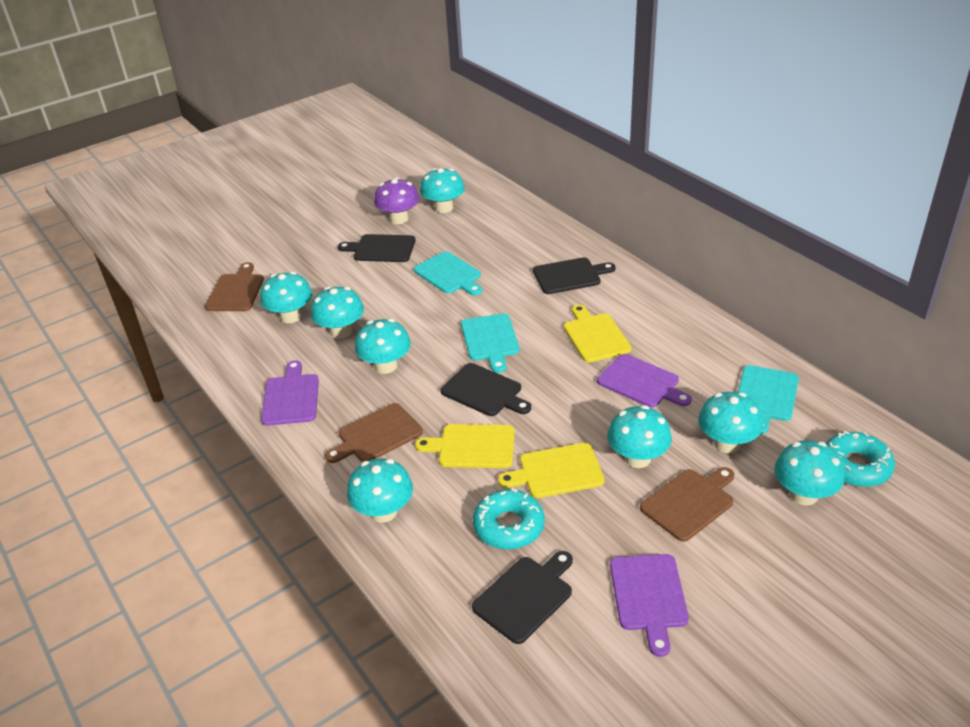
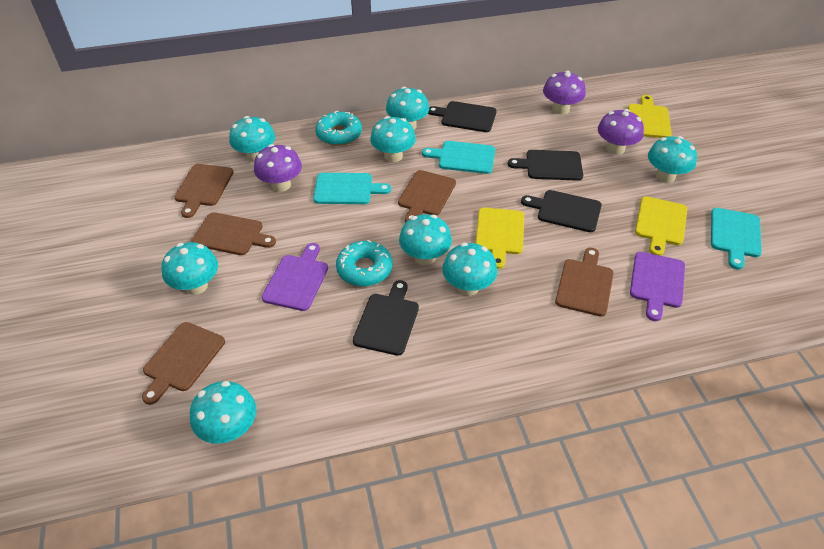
brown cutting board: [205,262,264,311] [325,403,423,463] [640,467,734,542] = 3 -> [142,322,225,405] [174,164,234,218] [191,212,276,255] [398,170,456,223] [555,248,614,317] = 5
purple cutting board: [261,361,319,426] [597,354,692,407] [610,554,689,657] = 3 -> [262,243,328,311] [630,252,685,321] = 2
purple mushroom: [374,177,419,224] = 1 -> [254,144,302,192] [543,71,586,114] [598,109,644,155] = 3

